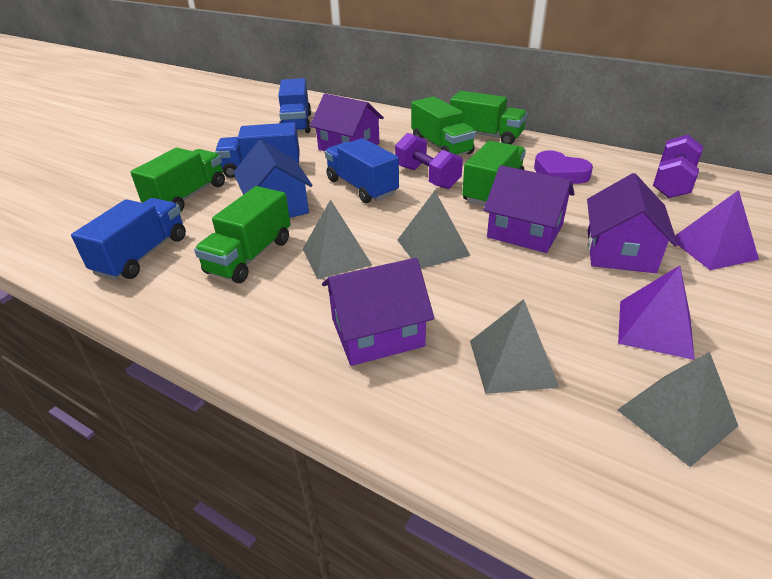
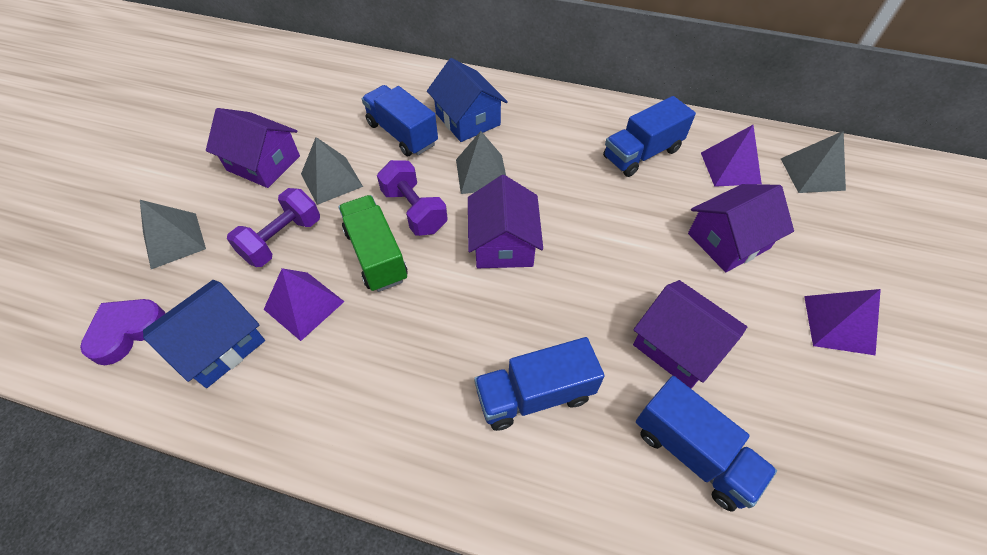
blue house: [233,140,313,218] = 1 -> [143,280,265,388] [427,58,508,142] = 2
green truck: [130,148,225,211] [194,186,291,283] [411,96,476,155] [450,91,528,145] [462,141,526,206] = 5 -> [339,195,408,292] = 1
purple pyramid: [618,266,695,360] [675,190,759,270] = 2 -> [264,268,345,341] [701,125,762,187] [804,289,881,355] = 3

